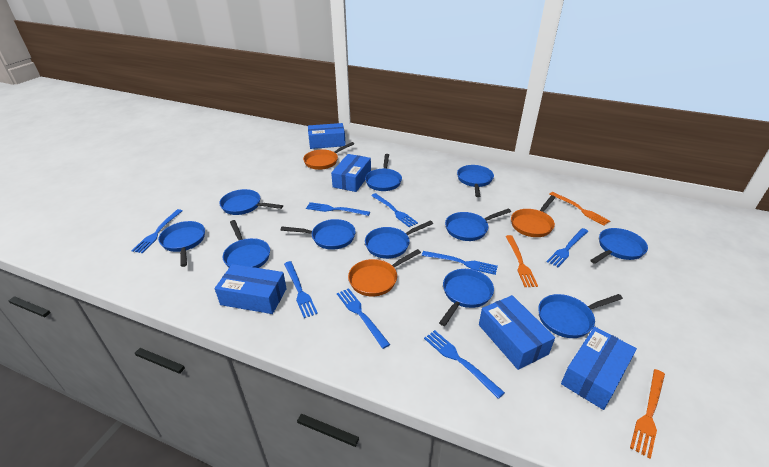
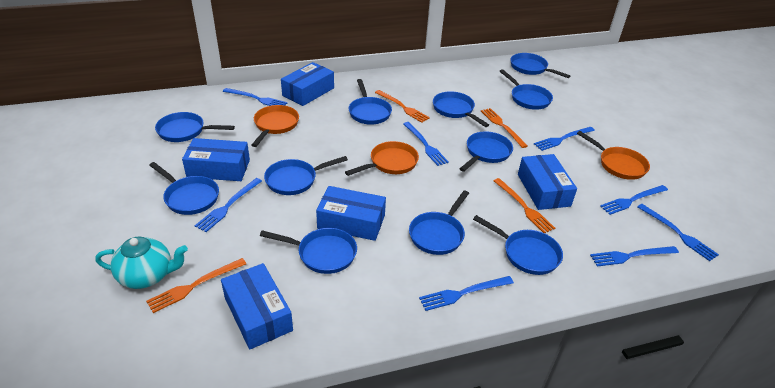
orange fork: [506,235,538,287] [549,192,610,226] [630,369,665,459] = 3 -> [146,258,246,313] [375,90,430,123] [481,108,528,148] [494,178,555,233] = 4
turquoise teapot: none = 0 -> [95,236,188,289] = 1

